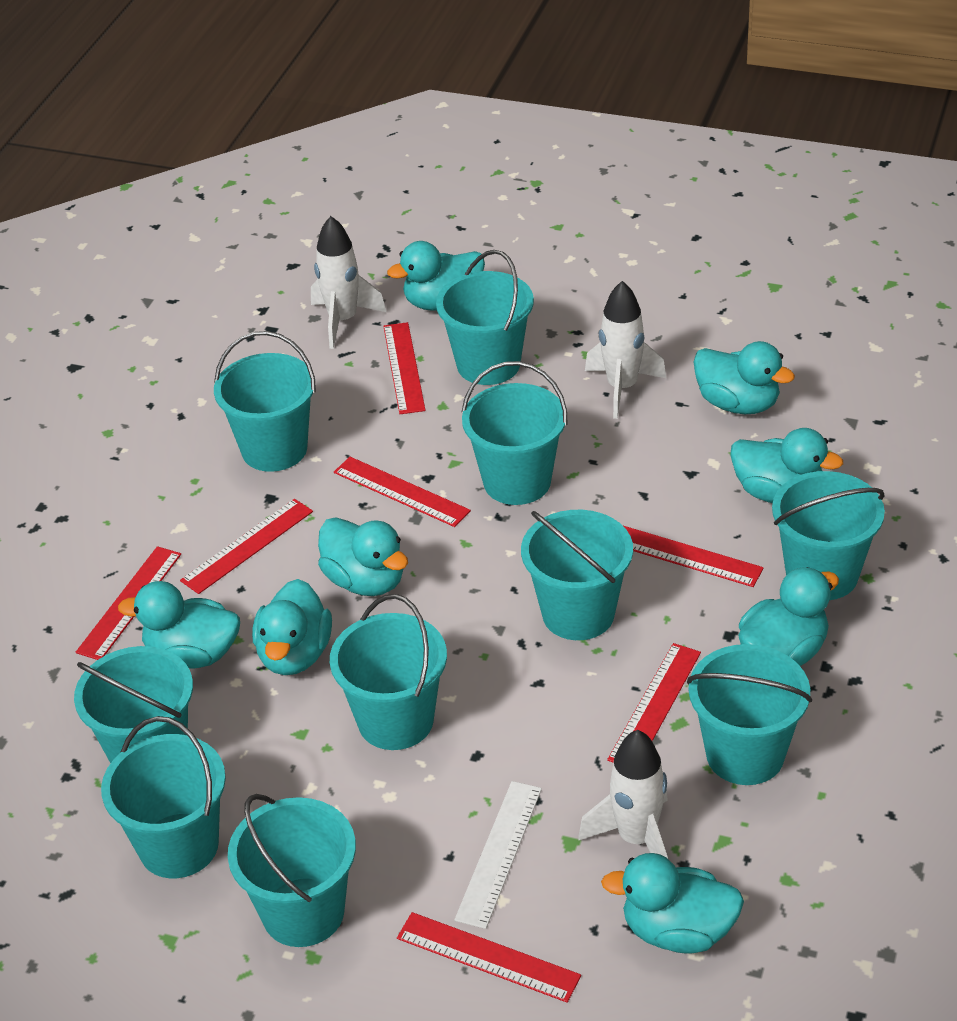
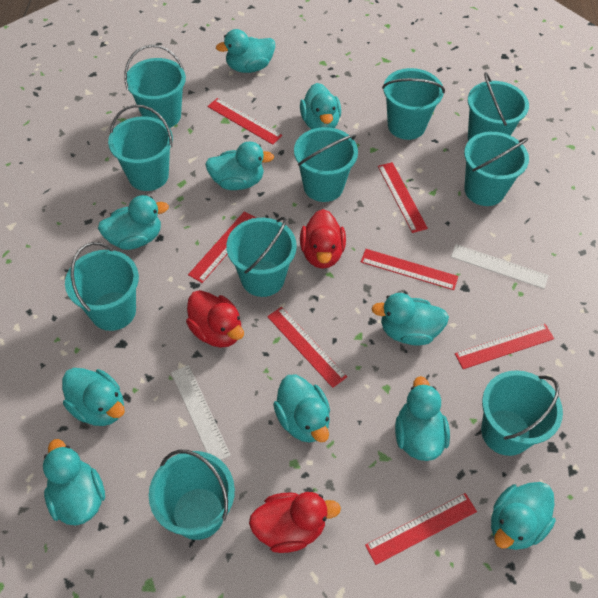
red duck: none = 0 -> [186,290,244,348] [249,492,341,553] [300,209,346,269] = 3
turquoise duck: [118,581,240,668] [252,579,332,675] [318,517,408,596] [387,241,485,311] [601,853,744,953] [694,341,795,414] [730,428,843,503] [738,567,839,666] = 8 -> [43,439,105,525] [62,368,125,426] [98,195,169,250] [205,141,274,190] [216,29,275,73] [273,375,330,443] [300,83,341,129] [372,293,449,345] [395,376,450,461] [491,482,556,550] = 10
white rocket: [311,216,386,349] [578,730,668,859] [585,281,666,419] = 3 -> none = 0
white ruler: [454,781,542,929] = 1 -> [171,365,231,460] [451,244,549,289] = 2

